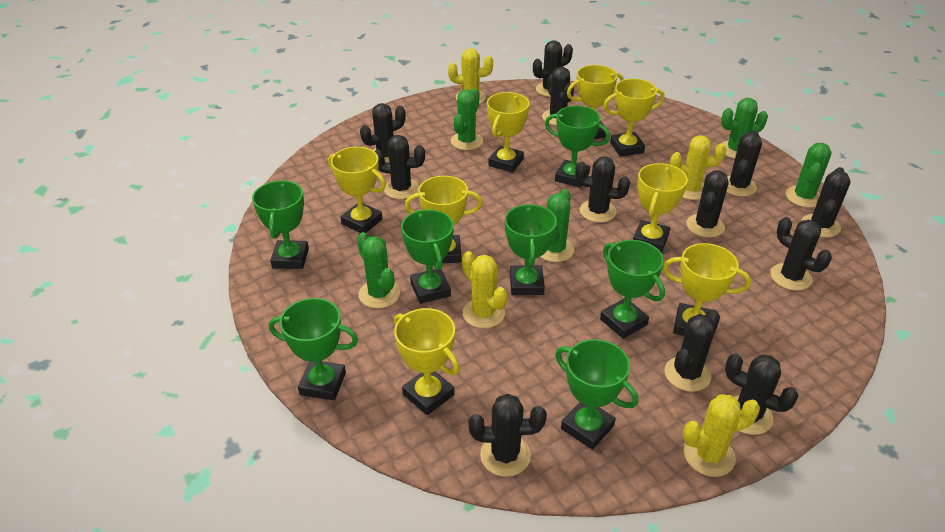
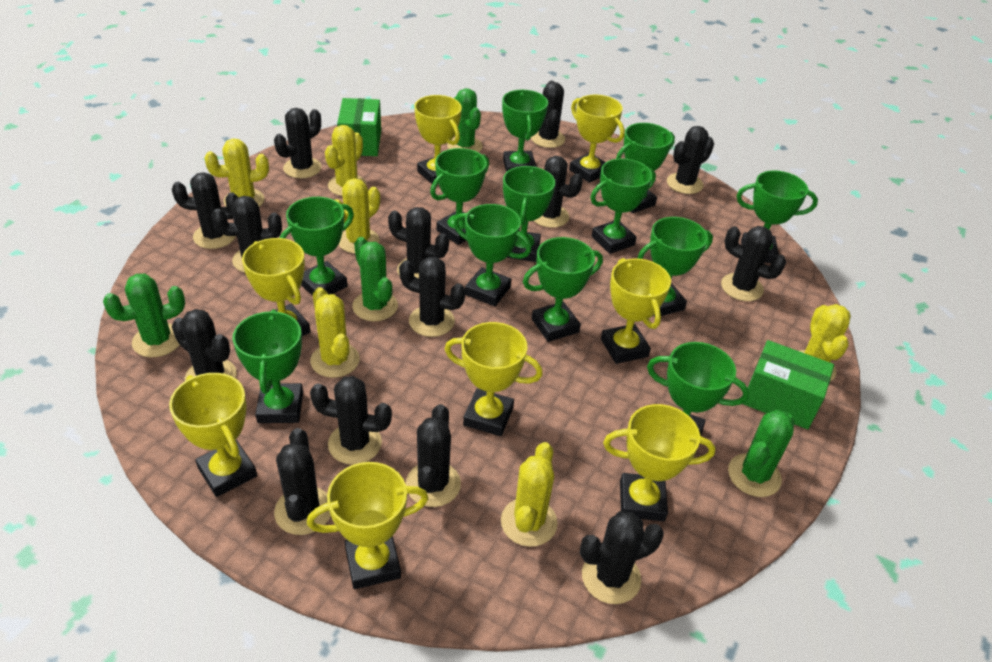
black cactus: [360,103,406,163] [375,135,425,199] [469,394,547,477] [533,40,573,97] [542,67,574,125] [575,157,630,223] [664,309,720,392] [686,170,729,238] [725,353,799,435] [726,130,762,197] [770,217,832,291] [802,167,850,237] = 12 -> [172,172,238,249] [172,309,237,381] [212,196,282,273] [274,108,322,178] [274,428,331,535] [310,376,392,465] [388,207,449,278] [399,257,465,337] [406,404,461,507] [531,81,565,148] [533,156,583,228] [580,511,664,604] [667,126,714,194] [721,226,786,301] = 14
green box: none = 0 -> [337,98,381,156] [743,340,834,429] = 2
green cactus: [357,232,400,308] [451,89,483,150] [540,189,574,262] [721,98,768,159] [786,143,831,208] = 5 -> [103,274,185,357] [352,237,398,321] [447,88,483,153] [728,410,794,497] = 4
green trophy: [252,180,309,269] [269,298,358,400] [401,210,454,304] [505,204,557,295] [545,106,610,188] [555,339,638,450] [600,240,665,339] = 7 -> [232,309,303,423] [280,197,354,296] [430,148,489,245] [453,204,531,306] [502,90,548,172] [503,166,555,262] [523,237,603,342] [590,158,656,254] [616,123,675,213] [638,217,713,317] [647,342,749,456] [737,170,818,263] = 12
yellow cactus: [448,48,493,104] [462,251,507,328] [670,135,726,200] [683,394,760,477] = 4 -> [204,138,269,207] [310,287,360,378] [325,125,367,196] [335,178,380,254] [501,442,558,547] [800,304,851,382] = 6

